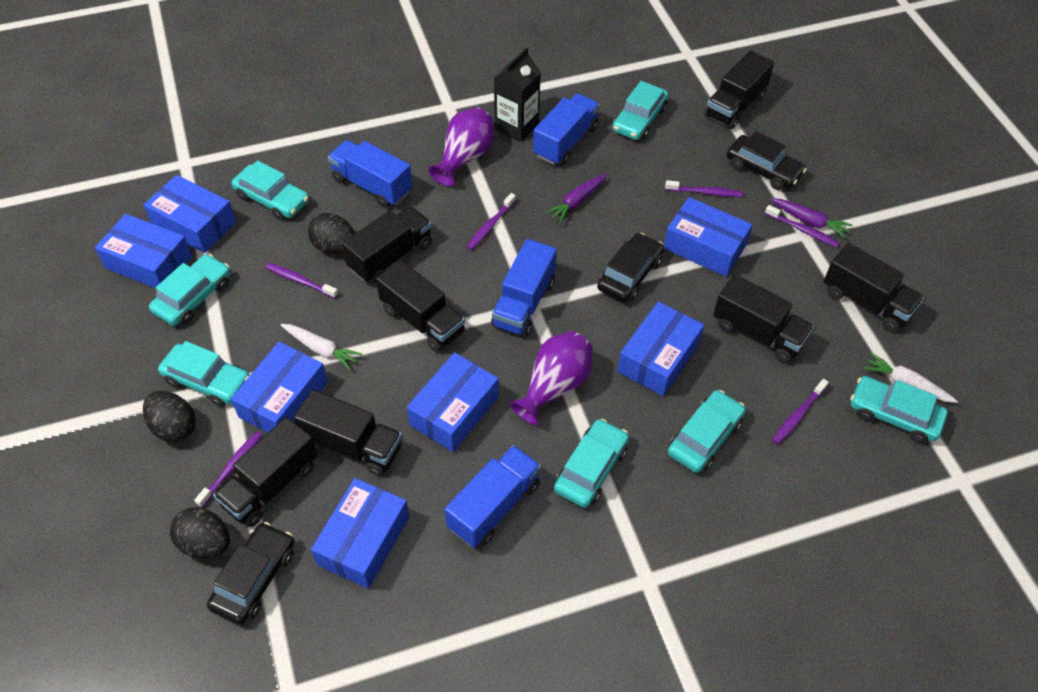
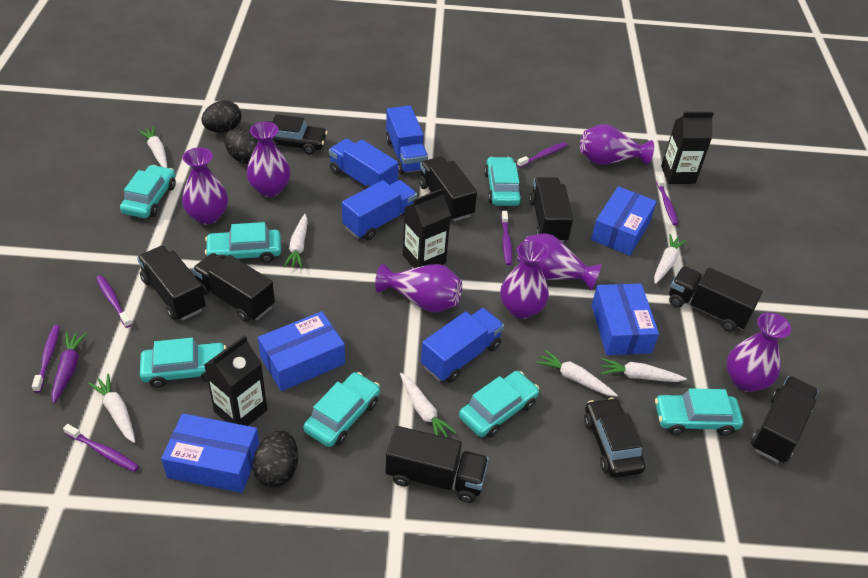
black car: [207,522,294,625] [597,233,664,302] [727,131,807,190] = 3 -> [266,114,328,154] [584,398,645,478] = 2
black carton: [494,47,541,142] = 1 -> [204,335,267,426] [403,188,451,268] [661,112,714,184] = 3
blue box: [95,214,192,288] [143,175,236,253] [231,342,328,433] [311,478,410,589] [407,352,499,452] [618,301,704,396] [664,197,752,277] = 7 -> [161,413,259,493] [258,311,345,391] [591,186,657,256] [592,284,659,355] = 4
purple carrot: [545,173,607,223] [770,198,852,238] = 2 -> [51,332,87,404] = 1
purple vase: [428,107,494,187] [509,331,593,425] = 2 -> [182,147,228,224] [246,122,291,197] [375,264,462,312] [500,240,549,319] [517,233,602,291] [580,124,654,165] [727,313,791,392] = 7
white carrot: [281,324,362,370] [863,353,958,403] = 2 -> [88,374,135,443] [138,126,167,168] [283,214,308,268] [400,373,456,438] [536,350,618,397] [601,358,687,382] [654,234,687,284] = 7

